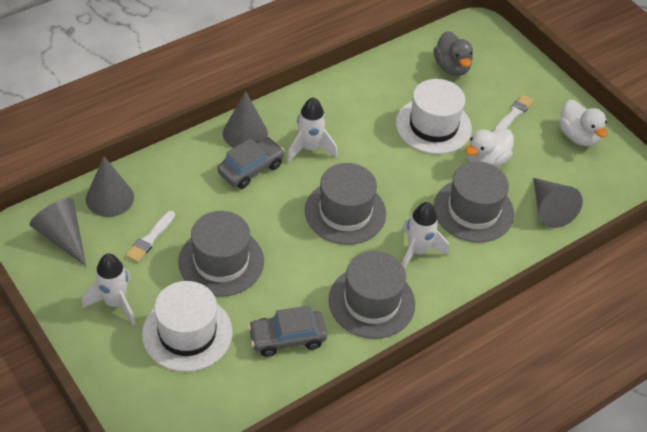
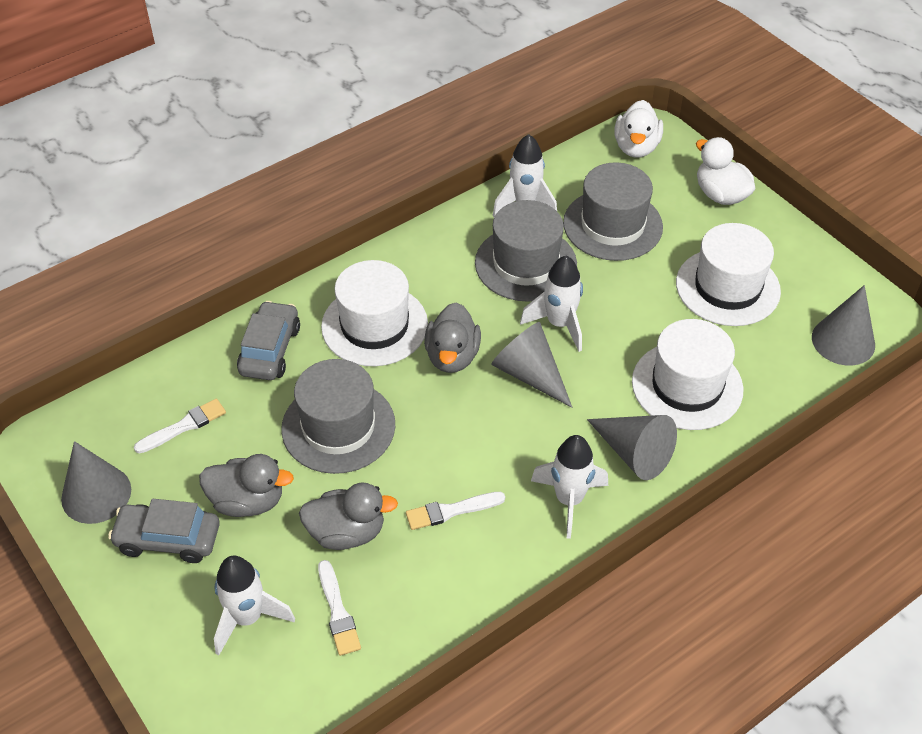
grey duck: [433,31,473,76] = 1 -> [199,454,294,517] [299,482,398,550] [424,302,481,373] = 3
grey hat: [178,211,264,297] [305,163,386,245] [329,251,415,339] [434,162,514,243] = 4 -> [281,359,395,474] [475,200,577,302] [563,162,663,261] = 3
white brush: [126,211,175,263] [494,94,534,131] = 2 -> [134,399,226,453] [318,560,361,656] [406,492,505,530] = 3
white hat: [142,281,233,372] [396,79,472,154] = 2 -> [321,260,428,366] [632,319,744,430] [676,223,781,326] = 3
white rocket: [82,253,135,325] [287,97,337,162] [402,202,449,269] = 3 -> [214,556,295,656] [493,134,557,217] [520,256,583,352] [531,435,608,539] = 4

